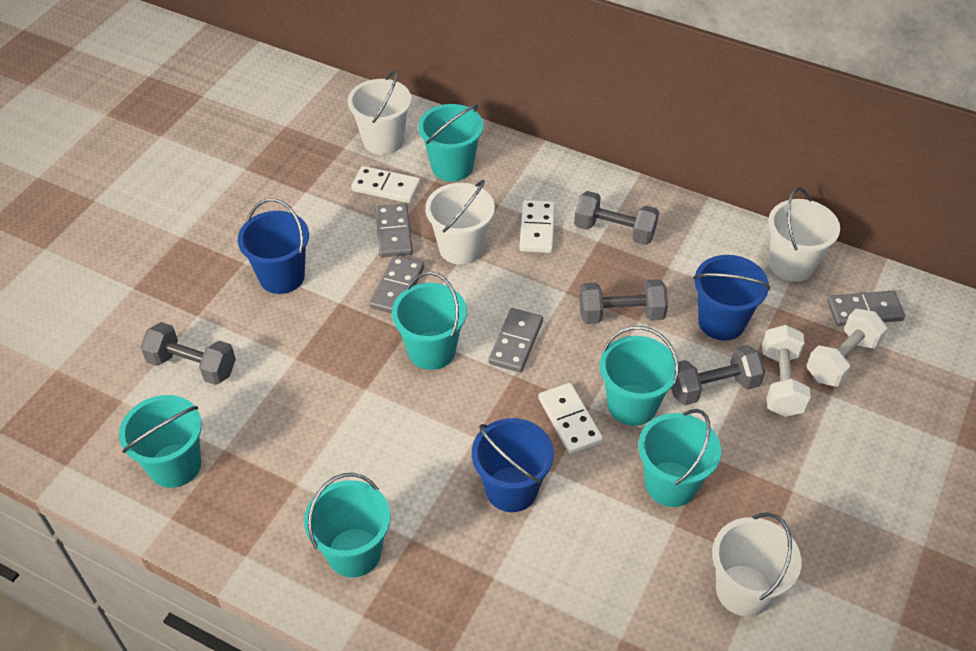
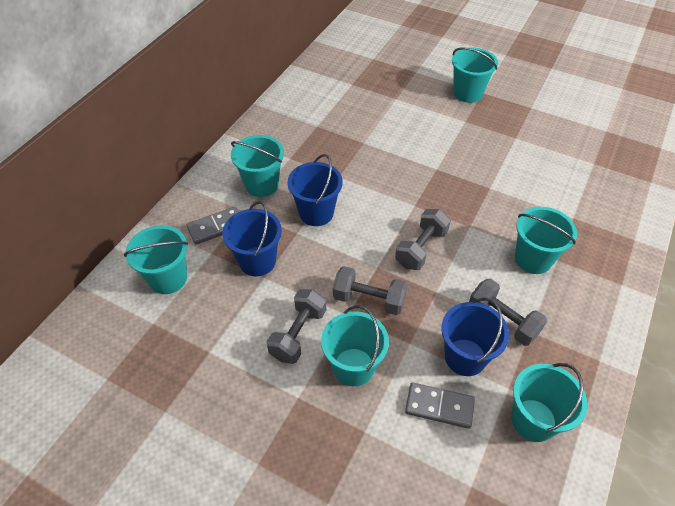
grey domino: [369,255,424,313] [375,204,413,258] [488,308,543,372] [827,291,905,326] = 4 -> [187,207,238,245] [405,383,475,429] = 2
white bucket: [347,70,411,155] [425,180,495,265] [712,512,802,616] [768,187,840,282] = 4 -> none = 0
white domino: [351,166,420,203] [519,200,555,253] [538,383,603,454] = 3 -> none = 0
white dumbbell: [762,325,811,417] [806,309,888,387] = 2 -> none = 0

